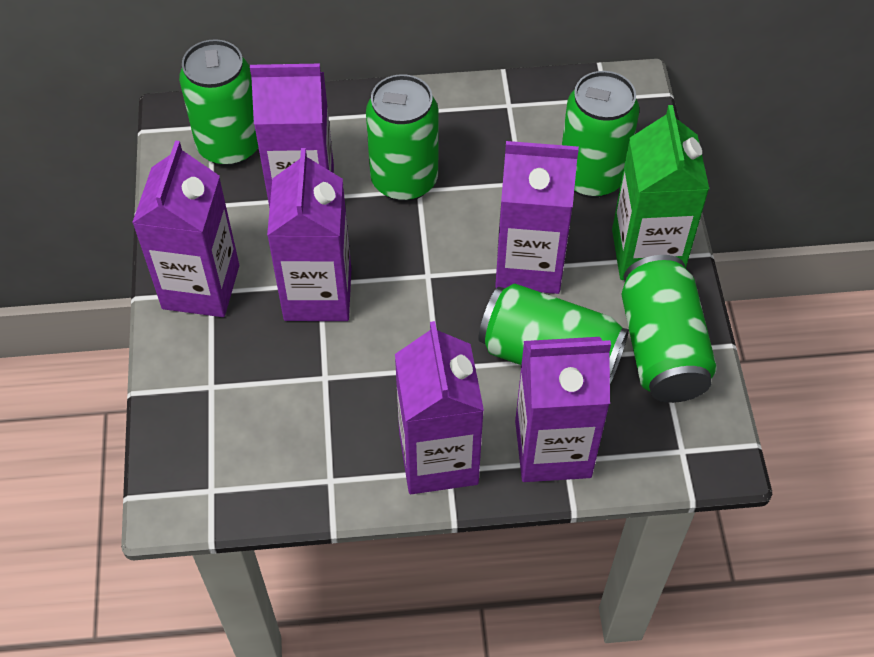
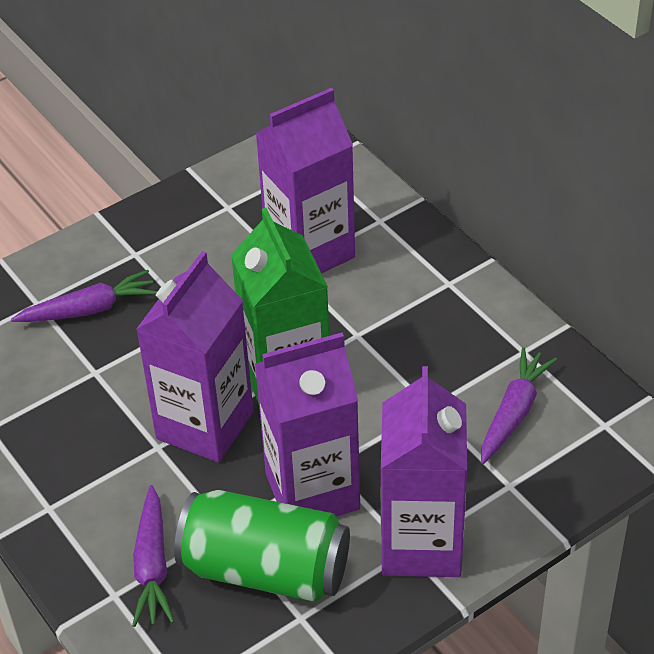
green can: [179,39,258,167] [366,74,438,202] [478,284,629,384] [562,71,640,198] [621,255,717,403] = 5 -> [174,490,350,602] = 1
purple carrot: none = 0 -> [11,270,157,322] [132,485,175,627] [481,347,557,464] = 3
purple carton: [132,140,239,317] [250,64,334,208] [267,148,351,321] [395,321,484,494] [495,141,579,294] [515,337,611,482] = 6 -> [136,251,253,462] [255,88,355,274] [255,333,360,516] [381,366,467,577] = 4

